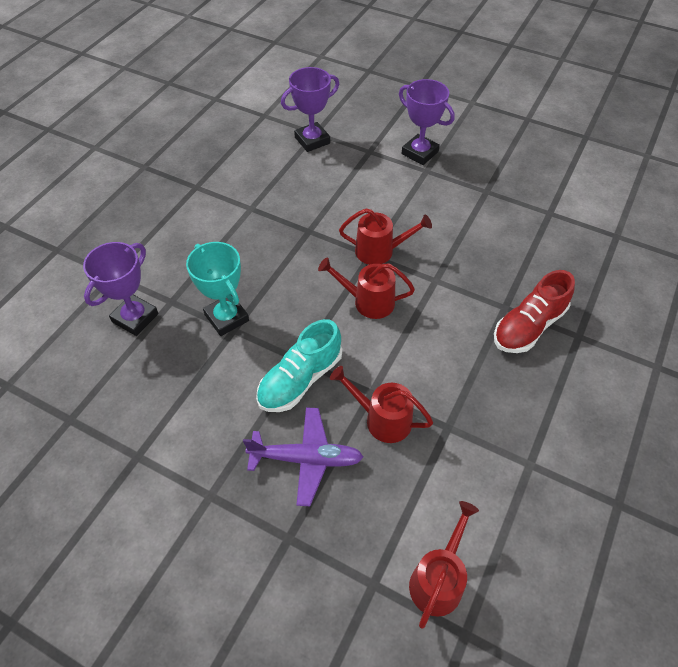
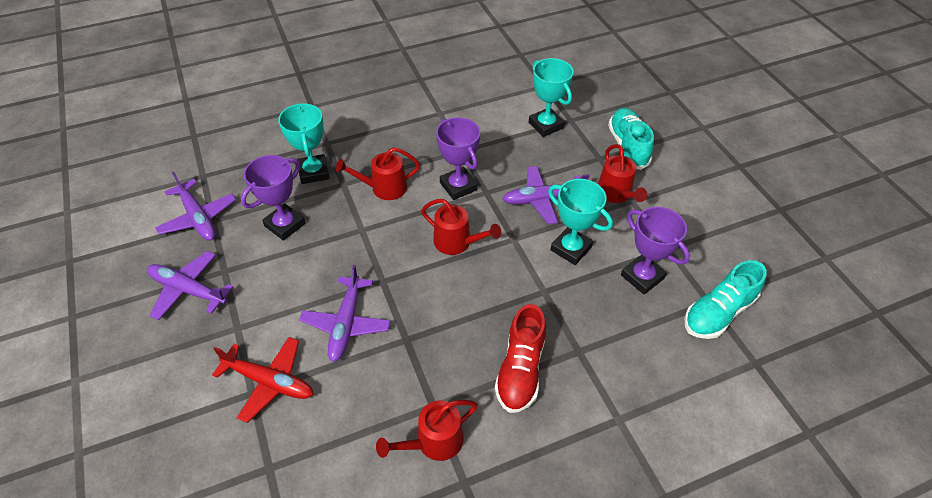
purple plane: [243,407,363,506] = 1 -> [147,251,233,320] [155,172,236,241] [299,265,391,362] [503,166,590,224] = 4
red plane: none = 0 -> [212,337,313,423] = 1
turquoise shoe: [256,319,342,412] = 1 -> [608,108,654,170] [685,260,767,339] = 2
turquoise trophy: [186,242,249,336] = 1 -> [278,103,329,184] [529,58,574,137] [548,179,613,265] = 3

